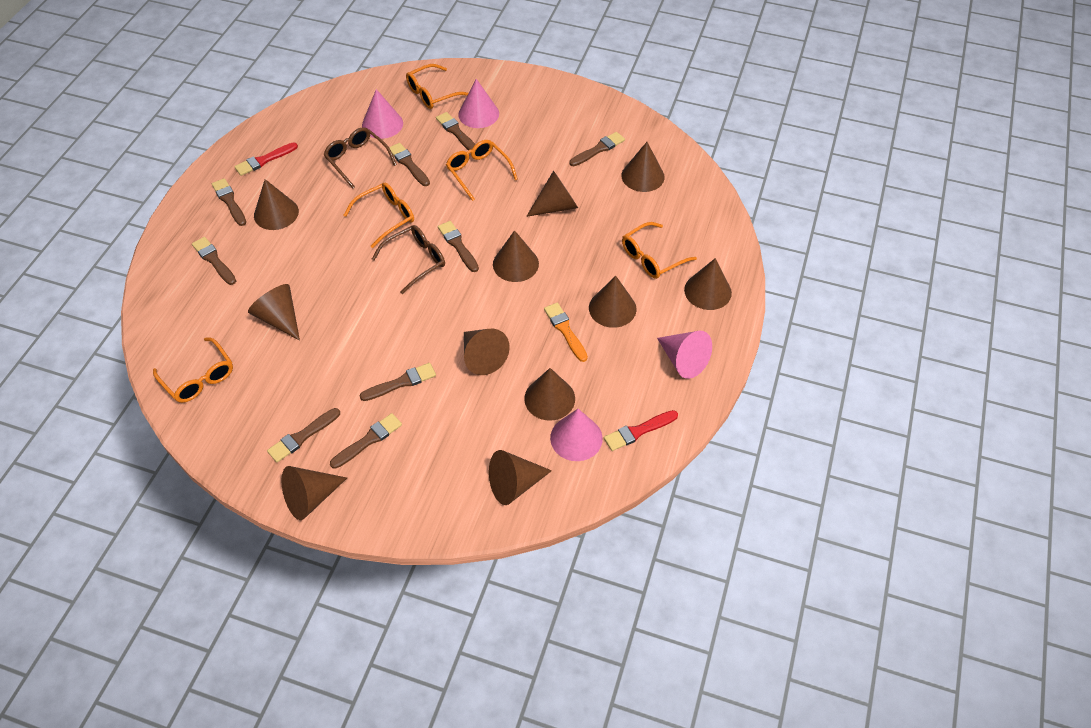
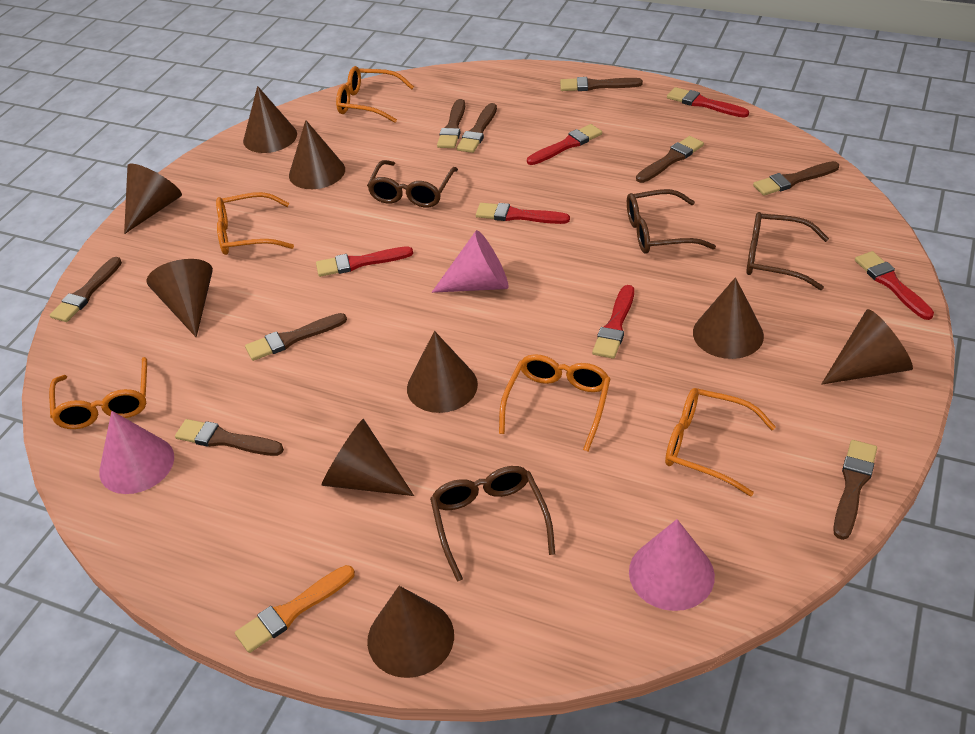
brown cone: [248,284,300,341] [254,179,299,230] [282,466,347,520] [464,329,510,375] [489,450,552,505] [493,230,539,282] [524,368,575,421] [526,171,578,217] [589,276,637,328] [622,142,665,192] [684,258,732,310] = 11 -> [124,164,182,234] [147,259,213,337] [243,86,297,153] [289,120,345,189] [321,419,414,496] [367,586,454,678] [407,331,478,413] [693,277,764,359] [822,309,913,384] = 9
brown glasses: [323,127,397,189] [372,225,445,294] = 2 -> [367,160,458,207] [430,466,555,582] [627,189,716,254] [746,212,829,290] = 4
pink cone: [362,89,403,139] [458,79,499,128] [550,409,603,461] [657,331,712,379] = 4 -> [99,411,174,494] [432,230,508,293] [629,519,715,611] = 3
red brush: [234,142,298,176] [604,410,678,451] = 2 -> [316,246,413,277] [476,203,570,224] [527,124,602,165] [592,285,634,359] [667,87,749,117] [855,251,934,320] = 6

